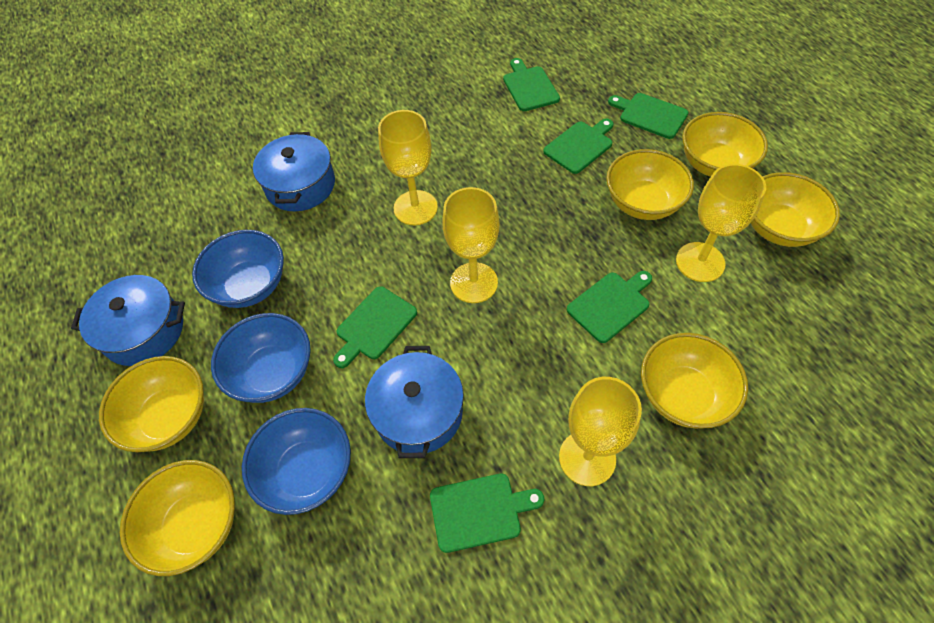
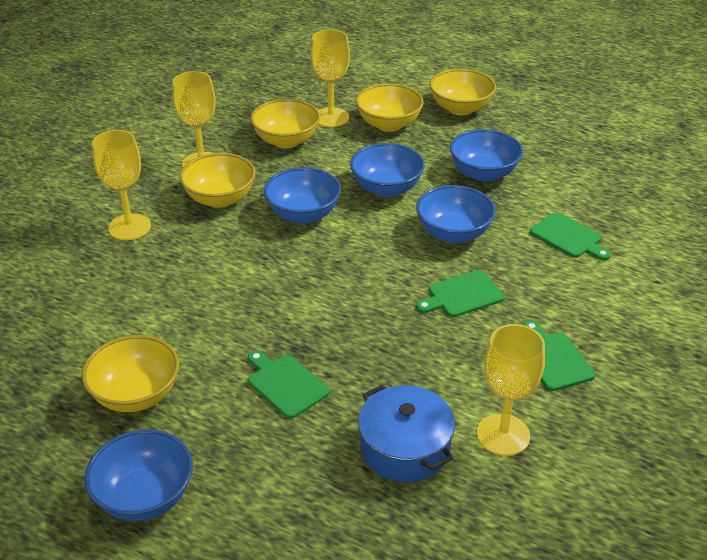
blue bowl: [192,230,284,308] [211,313,311,403] [242,408,351,515] = 3 -> [85,429,193,521] [264,167,341,224] [350,143,425,197] [416,185,496,243] [450,129,523,182] = 5
blue pot: [71,275,185,366] [253,132,335,211] [365,346,464,458] = 3 -> [358,385,455,482] = 1
green cutting board: [333,286,417,368] [430,474,544,553] [503,58,560,111] [543,119,614,174] [567,271,652,343] [608,93,689,139] = 6 -> [248,350,330,419] [416,270,505,317] [524,321,595,391] [530,212,611,260] = 4
yellow bowl: [99,356,204,452] [120,460,235,576] [606,149,694,220] [641,333,748,429] [682,112,768,177] [751,172,840,247] = 6 -> [82,335,179,412] [180,153,255,208] [250,99,320,148] [356,84,424,132] [429,69,496,116] = 5

